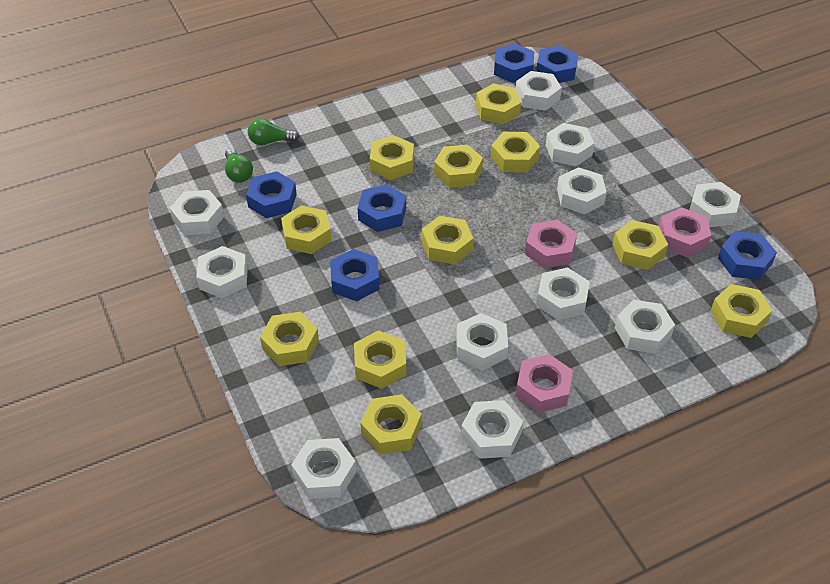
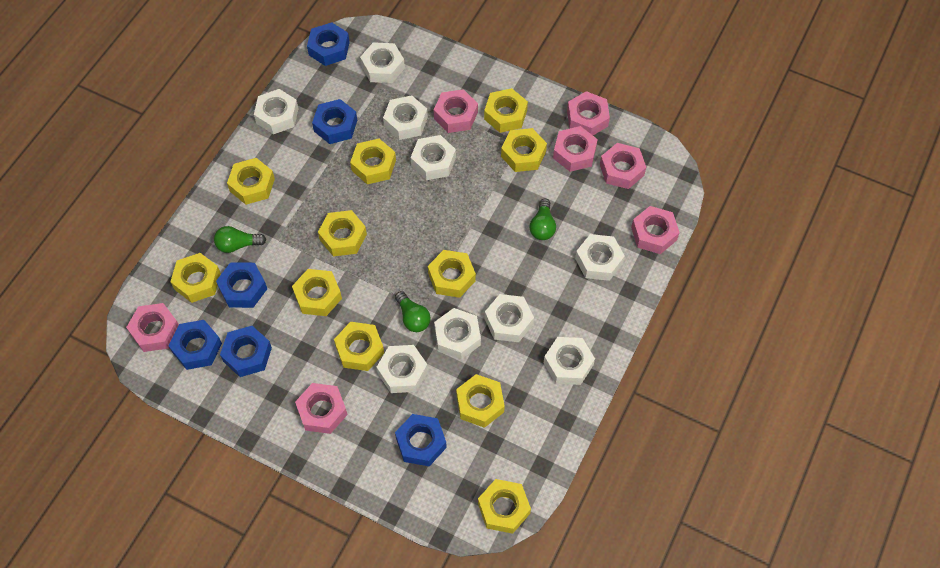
green light bulb: [225,148,253,183] [248,118,299,145] = 2 -> [214,226,266,253] [395,291,431,332] [530,199,556,240] = 3
pink nut: [516,354,573,413] [525,220,577,269] [659,208,711,257] = 3 -> [126,303,179,352] [295,383,347,434] [434,89,478,133] [553,126,598,172] [567,91,610,135] [600,143,646,189] [631,206,680,254] = 7
white nut: [170,190,224,235] [196,246,248,298] [291,438,356,499] [456,313,508,370] [461,400,523,459] [516,71,562,111] [536,267,590,320] [545,123,595,166] [557,167,607,214] [615,300,675,354] [689,182,741,227] = 11 -> [254,89,298,134] [360,42,405,83] [377,345,428,393] [383,95,428,140] [411,135,456,180] [434,308,481,360] [485,294,534,342] [544,337,595,385] [575,234,625,281] = 9

